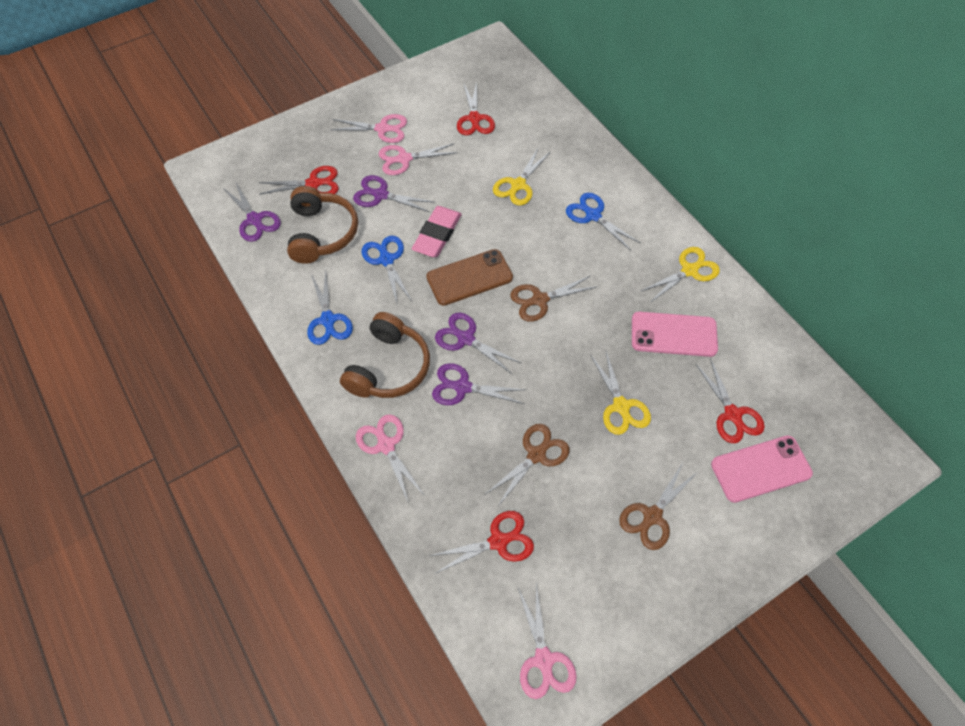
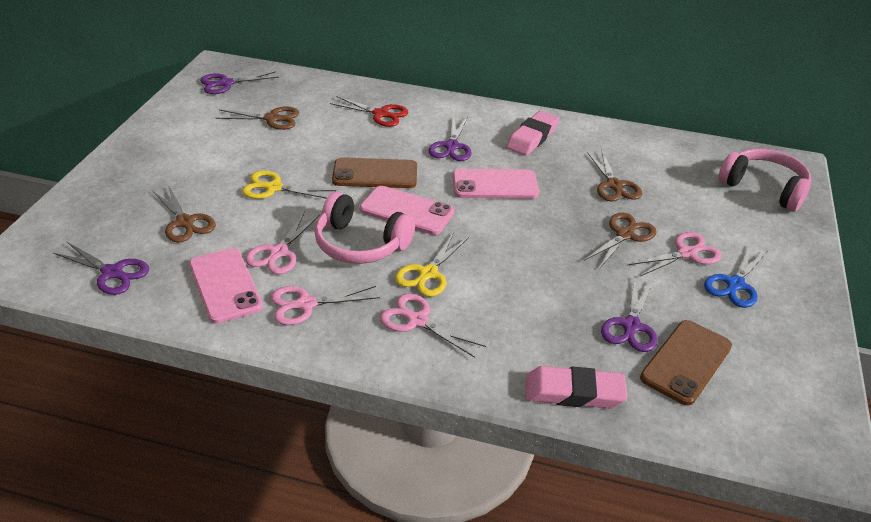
blue scissors: [307,271,353,345] [361,236,412,303] [566,193,640,251] = 3 -> [704,247,767,308] = 1
brown headphones: [287,186,358,264] [340,312,430,398] = 2 -> none = 0
brown phone: [426,249,513,306] = 1 -> [332,157,417,188] [640,320,732,406] = 2
brown scissors: [486,424,569,506] [510,276,596,322] [619,463,698,550] = 3 -> [153,185,216,242] [215,106,299,130] [584,213,657,269] [587,150,642,202] = 4
pink eraser: [412,206,462,257] = 1 -> [506,111,559,156] [526,366,627,408] = 2
pink headphones: none = 0 -> [315,192,415,264] [718,148,812,211] = 2
pink phone: [632,312,718,357] [711,436,813,503] = 2 -> [189,248,263,324] [360,186,454,235] [453,169,539,199] = 3
red scissors: [259,166,339,194] [429,511,534,573] [457,81,495,135] [695,358,765,443] = 4 -> [330,96,408,127] = 1
yellow scissors: [493,148,551,206] [591,352,651,435] [641,247,720,303] = 3 -> [242,171,336,199] [395,232,469,297] = 2

